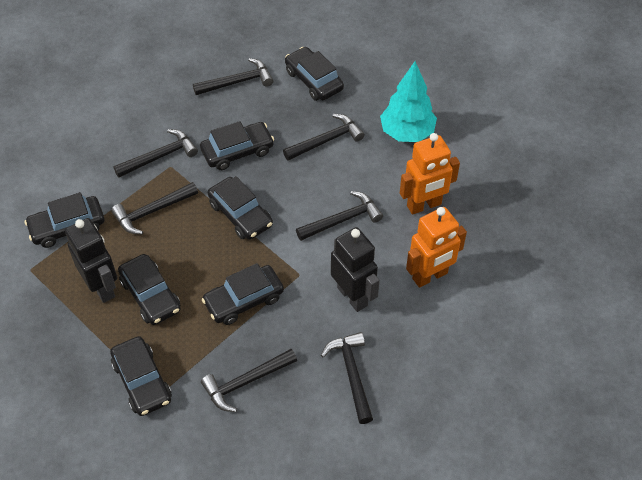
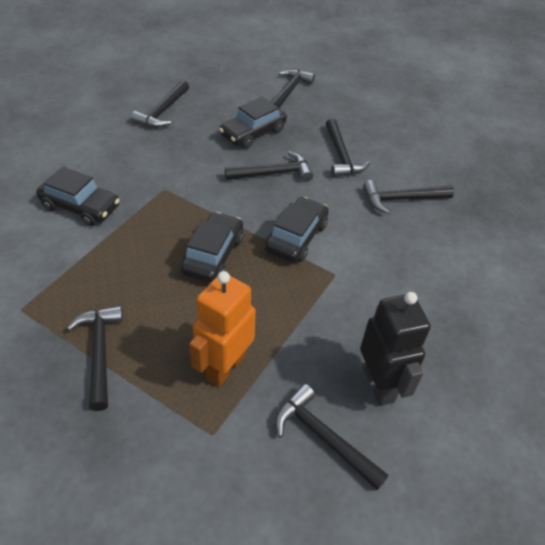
black car: [25,192,105,248] [110,336,172,416] [118,254,181,325] [200,121,274,170] [202,263,284,325] [208,176,273,240] [285,47,344,101] = 7 -> [36,167,120,226] [180,212,244,283] [219,96,287,149] [265,197,329,263] = 4
black robot: [65,218,117,303] [331,227,380,312] = 2 -> [360,292,431,406] = 1
orange robot: [400,133,460,215] [406,207,467,288] = 2 -> [189,271,256,387] = 1
turquoise tree: [380,61,437,142] = 1 -> none = 0

